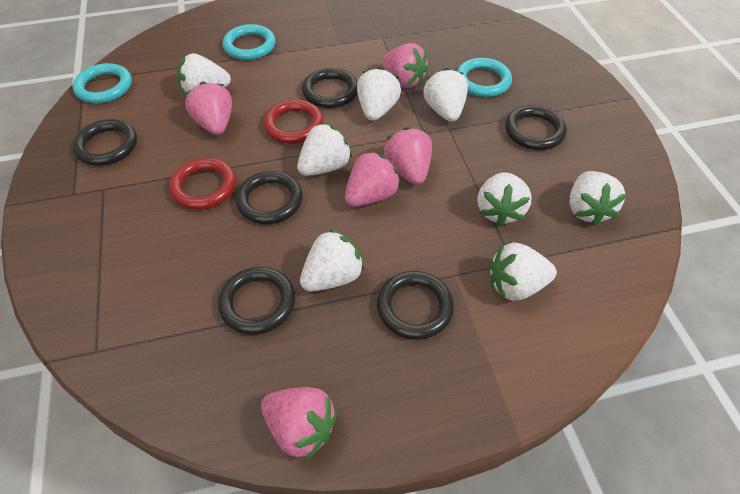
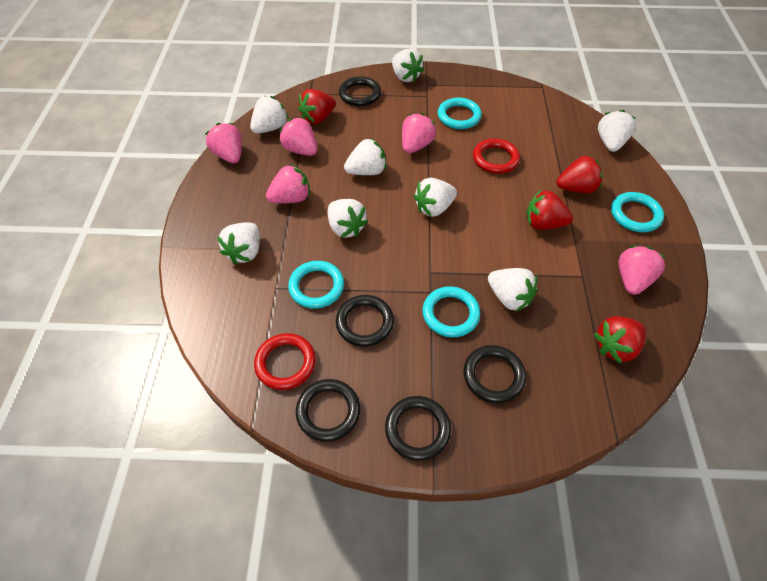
black ring: [72,119,137,166] [218,266,295,335] [235,171,303,224] [302,68,357,108] [377,271,454,340] [505,105,567,150] = 6 -> [296,379,360,442] [336,295,394,347] [339,76,381,106] [385,396,451,461] [463,345,526,403] = 5
red strawberry: none = 0 -> [298,89,336,124] [526,190,573,230] [557,155,603,193] [594,316,646,364] = 4
turquoise ring: [73,63,132,103] [223,24,276,60] [457,58,512,97] = 3 -> [288,261,344,309] [422,286,480,338] [438,98,482,129] [611,192,664,232] = 4

